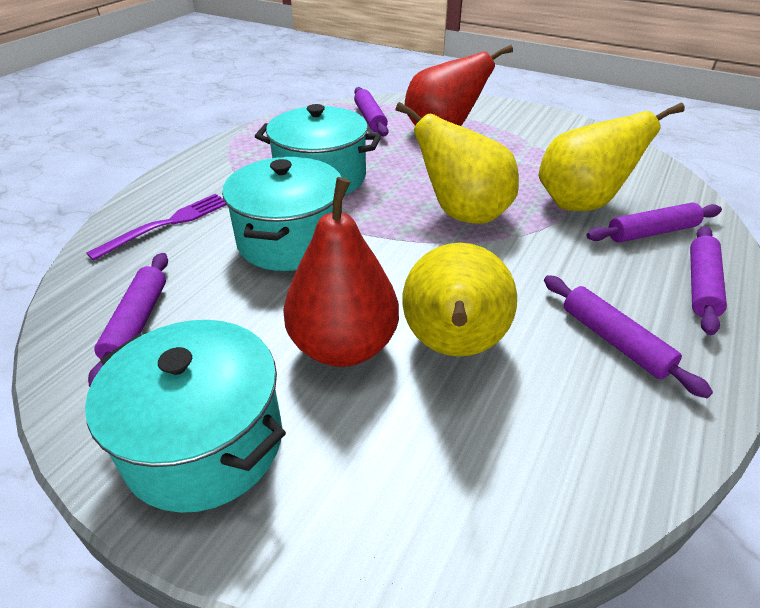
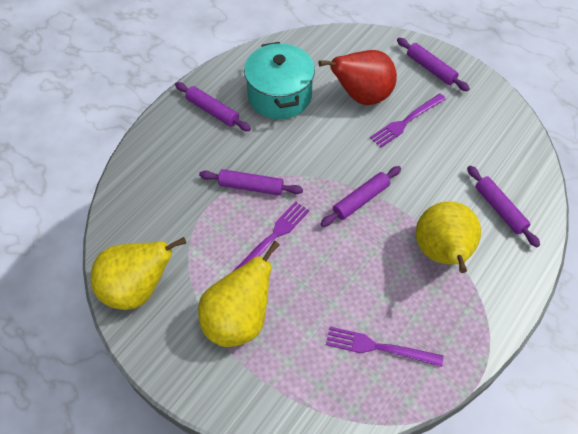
purple fork: [86,194,226,261] = 1 -> [234,201,309,271] [326,327,443,367] [370,94,446,148] = 3
red pear: [283,177,399,367] [405,45,513,126] = 2 -> [318,50,397,105] = 1
turquoise pot: [85,320,286,513] [222,157,342,271] [255,104,381,195] = 3 -> [244,42,315,119] = 1

